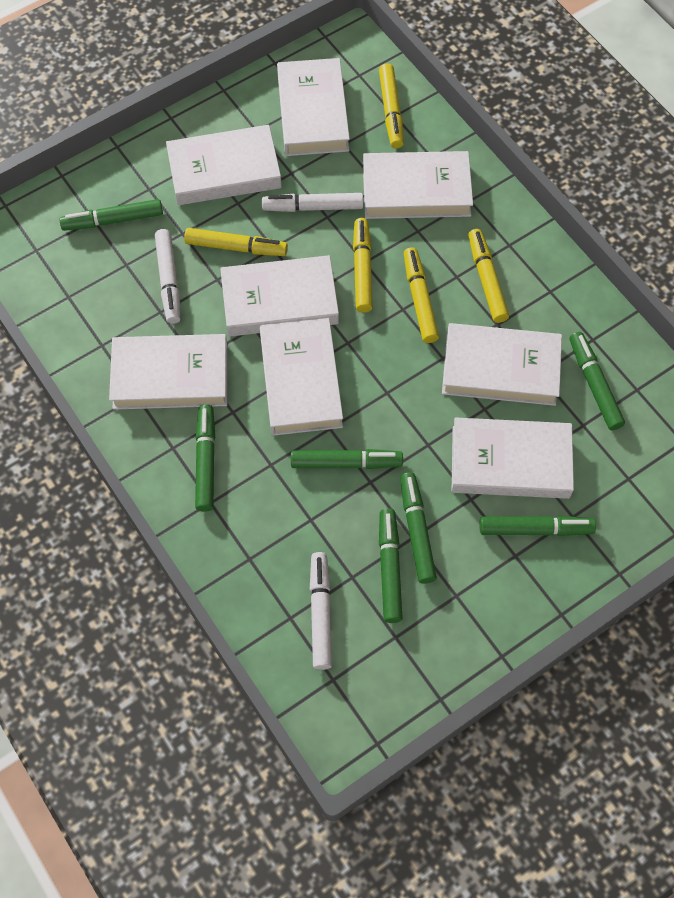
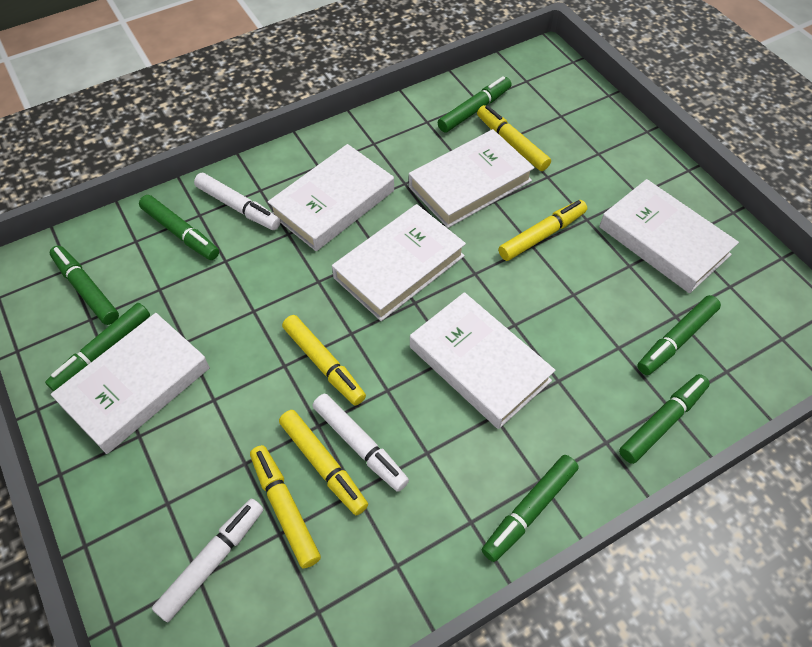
white book: [109,334,228,410] [166,125,282,205] [220,255,339,336] [260,318,343,436] [277,58,350,156] [363,151,473,219] [442,323,562,406] [452,418,574,499] = 8 -> [51,313,210,454] [268,144,394,251] [332,204,466,321] [409,129,535,228] [410,292,556,429] [599,179,739,293] = 6

